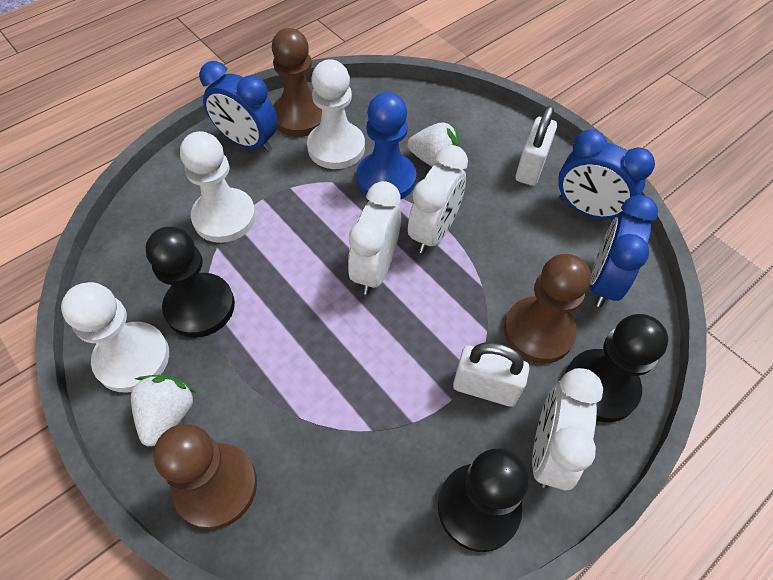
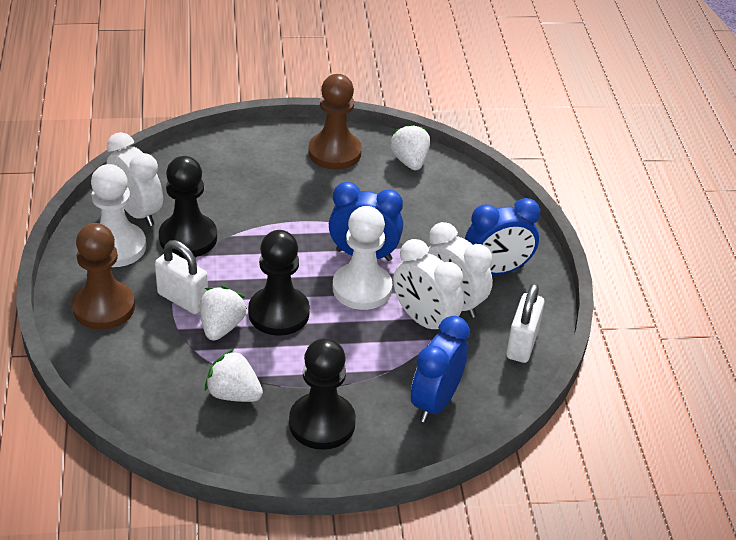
blue pawn: [356,92,417,199] = 1 -> none = 0
brown pawn: [153,424,257,530] [272,28,322,137] [504,254,591,364] = 3 -> [72,223,135,330] [308,74,362,170] = 2
white pawn: [61,282,169,392] [180,131,256,243] [307,60,365,169] = 3 -> [91,164,146,267] [332,206,392,310] = 2
white strawberry: [131,375,196,446] [407,122,460,167] = 2 -> [200,286,247,341] [205,349,263,402] [390,123,430,170] = 3

